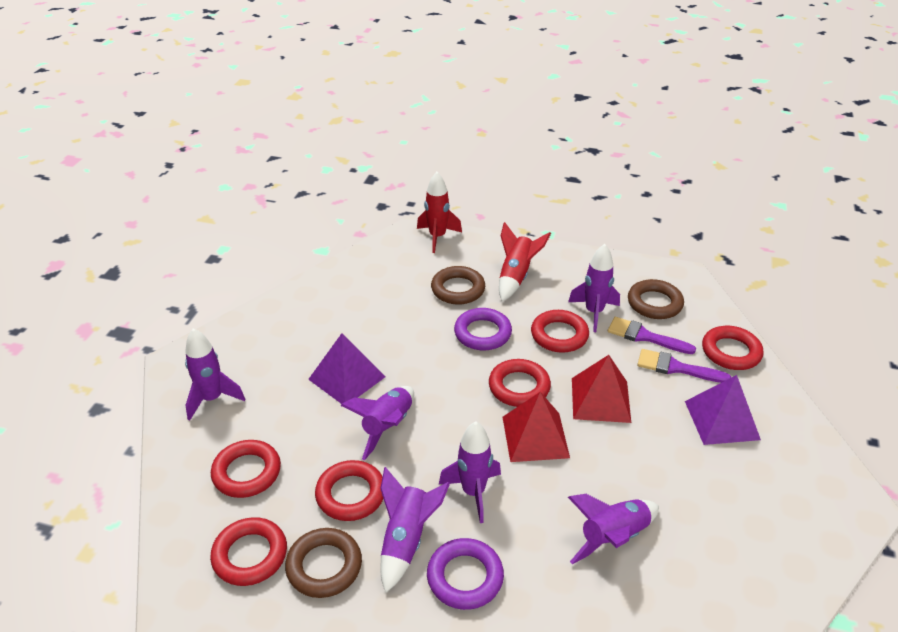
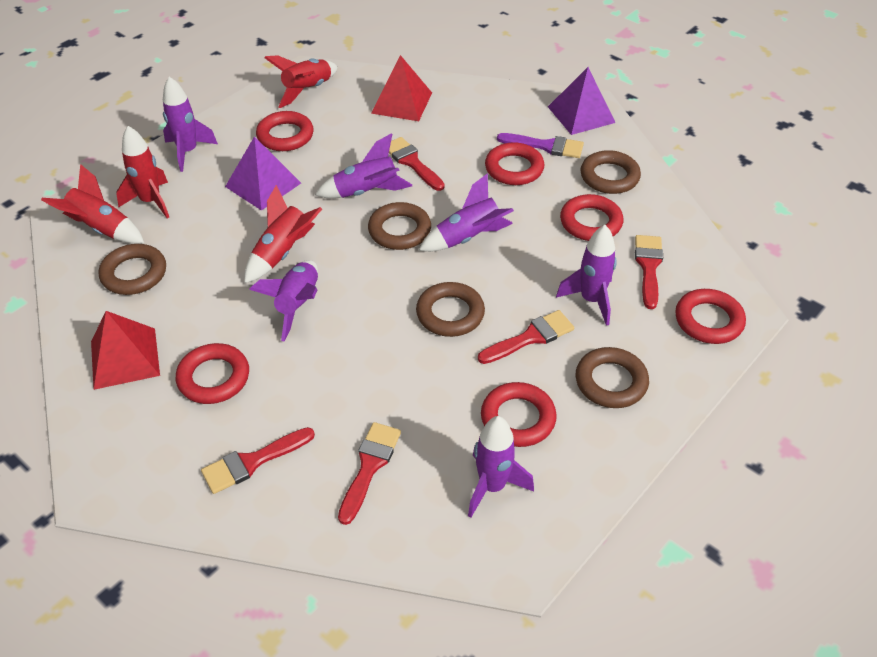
brown ring: [285,528,362,598] [431,266,485,305] [628,279,684,319] = 3 -> [99,244,166,295] [368,202,431,250] [416,282,485,337] [576,347,649,408] [580,150,641,194] = 5
purple brush: [608,317,696,354] [637,349,731,383] = 2 -> [497,133,584,158] = 1
purple ring: [427,538,504,610] [454,308,512,350] = 2 -> none = 0
red brush: none = 0 -> [201,427,315,494] [338,422,401,525] [389,137,445,191] [478,310,574,364] [635,235,663,309] = 5
red rocket: [417,172,462,253] [499,222,551,301] = 2 -> [41,164,144,244] [116,126,169,218] [244,185,322,283] [265,56,338,108] = 4

